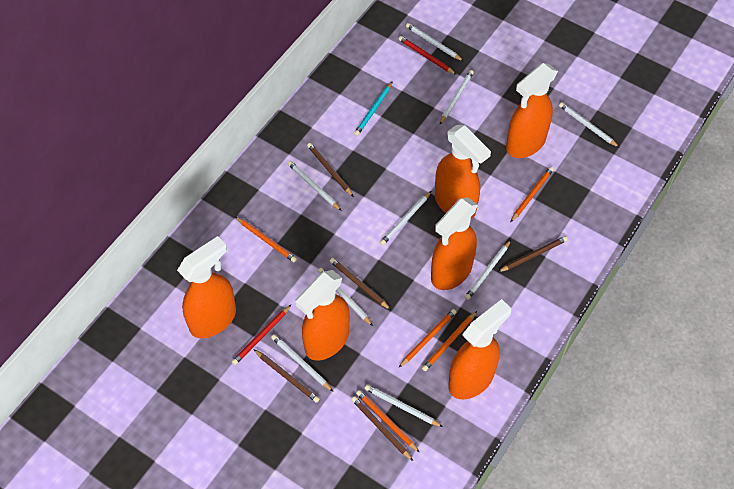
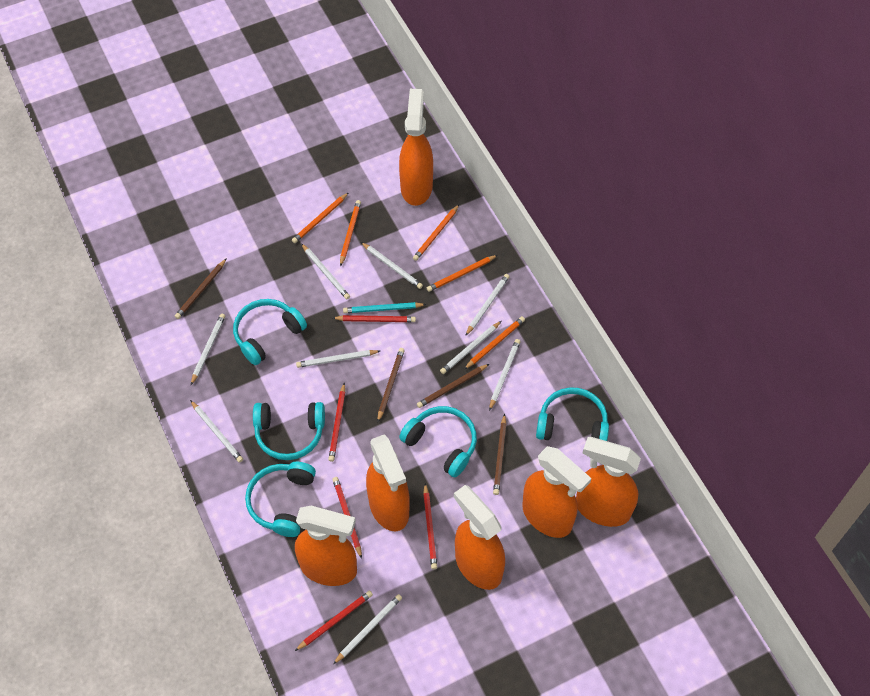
brown pencil: [253,349,320,403] [307,143,354,197] [330,258,391,310] [351,396,413,461] [498,236,568,272] = 5 -> [175,258,227,319] [377,348,405,422] [417,364,489,408] [493,414,506,495] = 4
red pencil: [232,305,291,365] [398,36,457,75] = 2 -> [295,590,373,651] [328,383,345,462] [332,477,362,559] [333,315,416,322] [423,483,437,569] = 5
turquoise headphones: none = 0 -> [233,299,307,365] [245,462,316,537] [253,402,325,460] [399,406,477,477] [536,387,609,441] = 5

